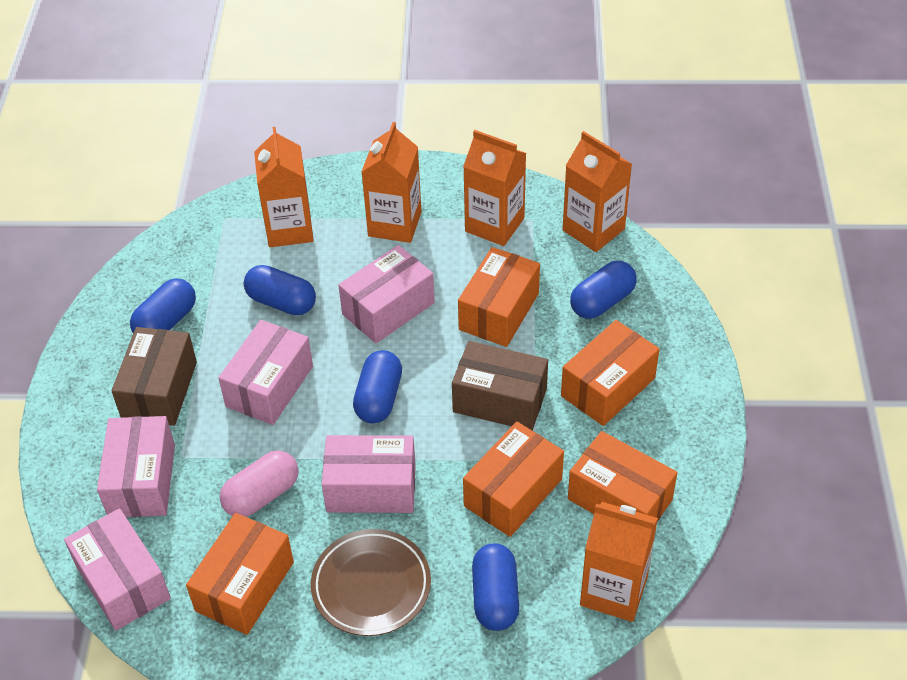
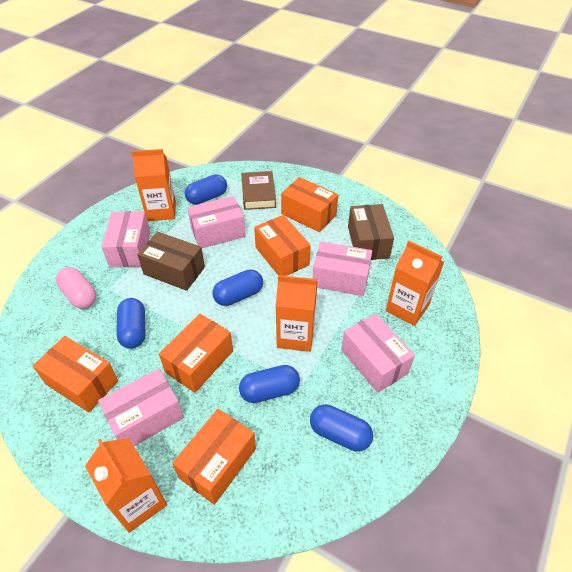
brown book: none = 0 -> [241,171,276,210] = 1
brown plate: [311,529,431,636] = 1 -> none = 0
orange carton: [254,127,314,247] [361,122,421,243] [463,130,526,246] [563,131,632,252] [580,502,658,622] = 5 -> [85,438,167,533] [131,149,176,221] [276,275,318,352] [386,241,444,326] = 4

